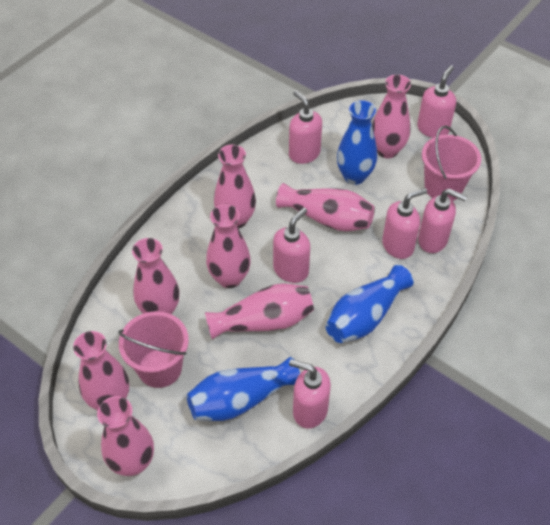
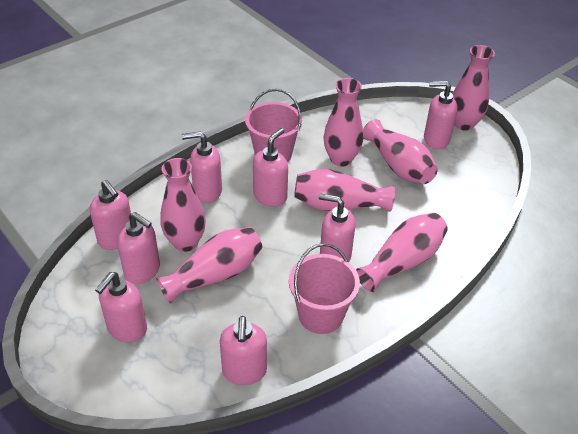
blue vase: [187,357,300,421] [325,265,413,343] [337,100,377,185] = 3 -> none = 0
pink soap dispenser: [273,207,310,283] [289,90,322,164] [289,359,331,429] [382,188,427,259] [417,65,456,138] [418,189,467,253] = 6 -> [90,180,131,250] [95,272,147,343] [117,212,160,284] [182,131,222,203] [220,316,267,385] [253,128,288,207] [319,193,355,262] [424,81,458,149] = 8
pink vase: [73,331,129,410] [97,396,154,476] [132,238,179,315] [205,283,314,340] [206,204,251,288] [214,144,256,229] [276,183,375,231] [372,74,411,158] = 8 -> [156,227,262,304] [160,158,206,252] [294,169,395,212] [323,78,363,167] [356,213,448,292] [363,119,438,184] [453,45,495,131] = 7

